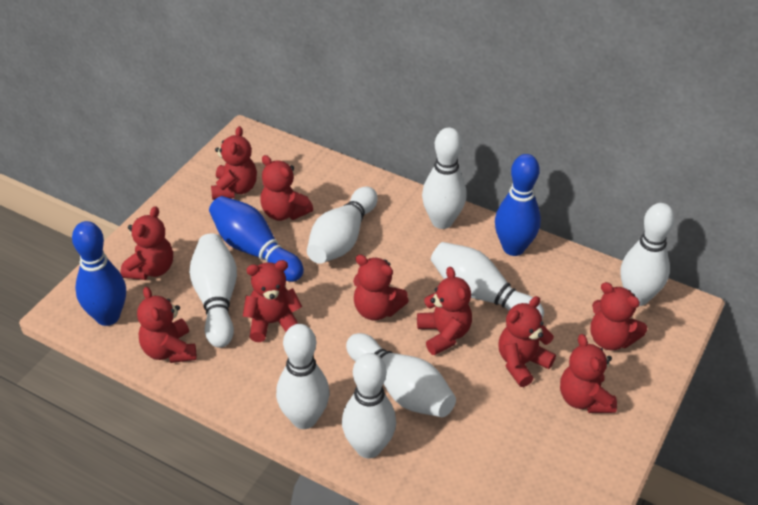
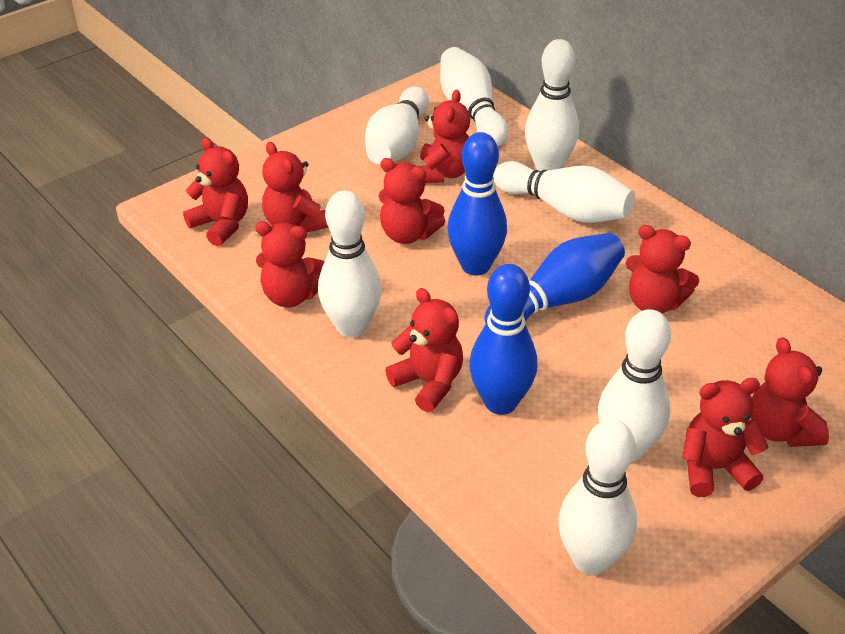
red teddy bear: [121,206,173,280] [137,287,197,363] [211,126,257,200] [243,260,302,342] [260,155,313,221] [353,255,409,320] [417,267,472,355] [499,296,556,387] [560,334,617,413] [591,282,647,350] = 10 -> [183,137,248,246] [255,221,325,308] [262,142,329,232] [379,158,445,244] [385,288,463,412] [419,90,470,183] [626,225,699,313] [682,378,768,497] [751,337,829,447] = 9
white bowling pin: [189,234,237,348] [276,324,329,429] [307,186,378,264] [342,353,396,458] [346,333,456,417] [422,128,467,229] [431,242,544,319] [621,203,675,306] = 8 -> [318,191,382,338] [365,86,429,164] [440,47,508,146] [493,161,635,223] [525,39,579,172] [558,419,637,575] [598,309,671,462] = 7

